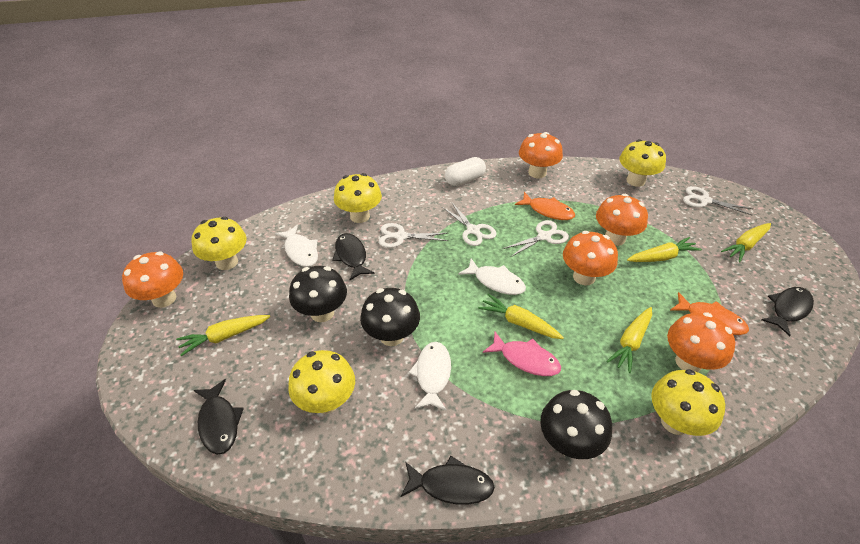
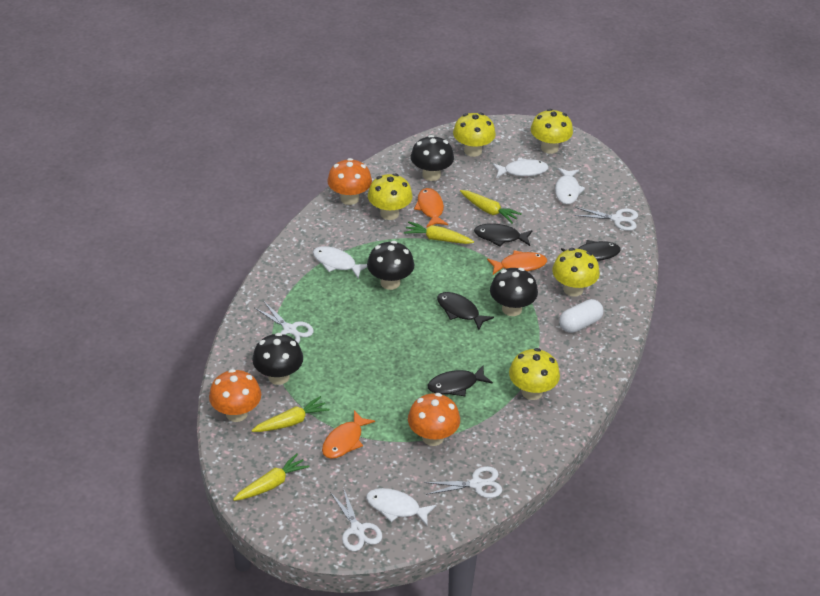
black mushroom: [289,266,347,322] [360,288,420,346] [540,390,612,459] = 3 -> [252,333,303,385] [367,241,414,290] [411,135,454,181] [490,268,538,316] = 4
orange fish: [515,192,575,220] [670,292,749,335] = 2 -> [322,410,375,459] [414,188,448,228] [487,250,547,275] = 3
orange mushroom: [122,252,183,308] [519,132,563,178] [563,231,618,285] [596,194,648,246] [667,312,735,372] = 5 -> [209,369,261,422] [327,158,372,205] [408,393,460,446] = 3
pink fish: [483,332,561,376] = 1 -> none = 0
white fish: [275,225,318,267] [408,342,451,411] [458,258,526,295] = 3 -> [313,246,367,278] [366,488,437,526] [492,157,549,178] [555,168,585,204] = 4
yellow carrot: [176,315,270,356] [478,294,564,339] [607,307,652,373] [627,237,702,262] [721,223,771,262] = 5 -> [233,453,309,501] [251,396,330,432] [404,221,474,244] [460,190,522,223] = 4

